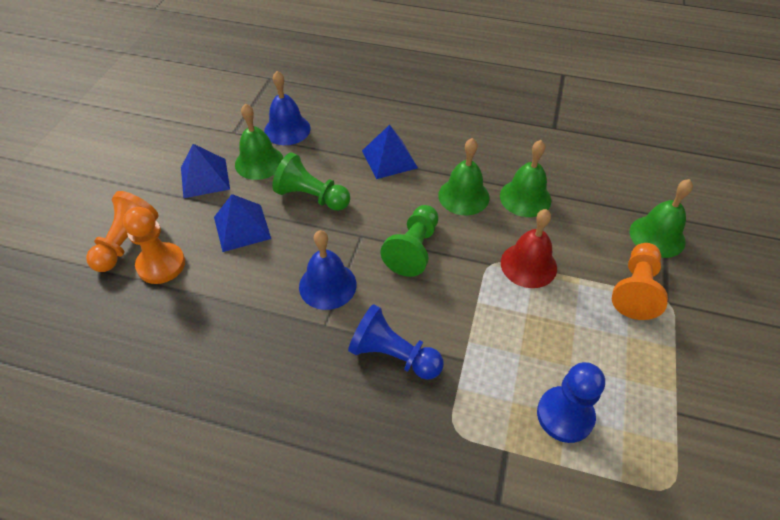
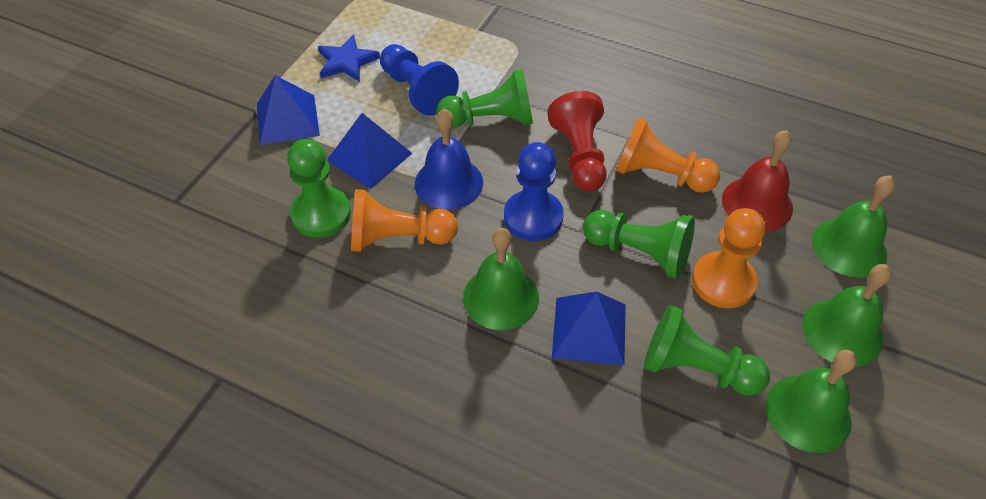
blue bell: [264,71,311,145] [299,230,357,310] = 2 -> [415,109,483,210] = 1
blue star: none = 0 -> [318,35,380,82] = 1
green pawn: [272,152,350,211] [380,205,438,277] = 2 -> [287,139,351,238] [436,69,533,128] [583,210,695,279] [644,305,770,396] = 4
red pawn: none = 0 -> [547,91,607,191] = 1

